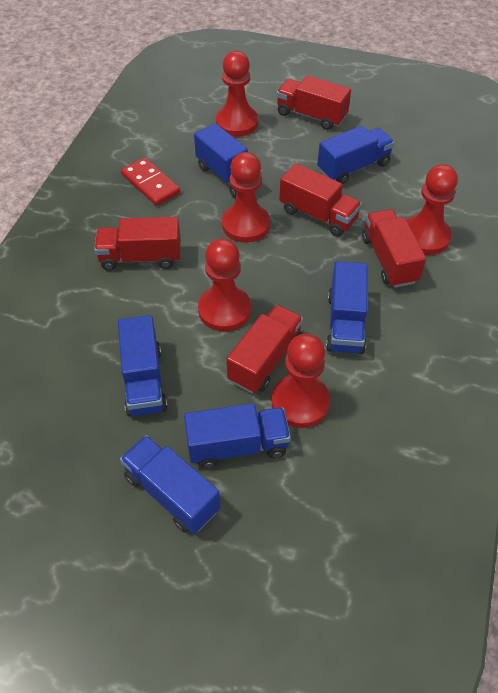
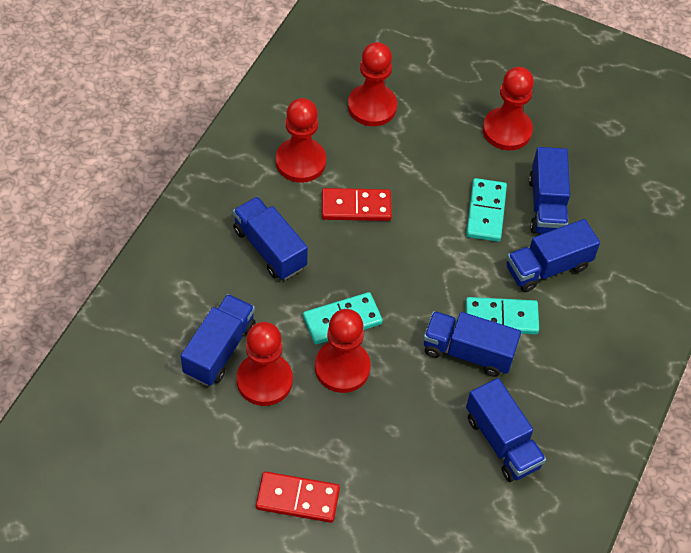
red domino: [121,157,180,206] = 1 -> [256,472,340,523] [322,188,392,221] = 2
red truck: [94,217,181,271] [227,305,303,393] [276,75,351,130] [279,163,362,237] [362,209,426,288] = 5 -> none = 0
turquoise domino: none = 0 -> [303,292,383,344] [465,297,539,335] [466,178,507,242] = 3

